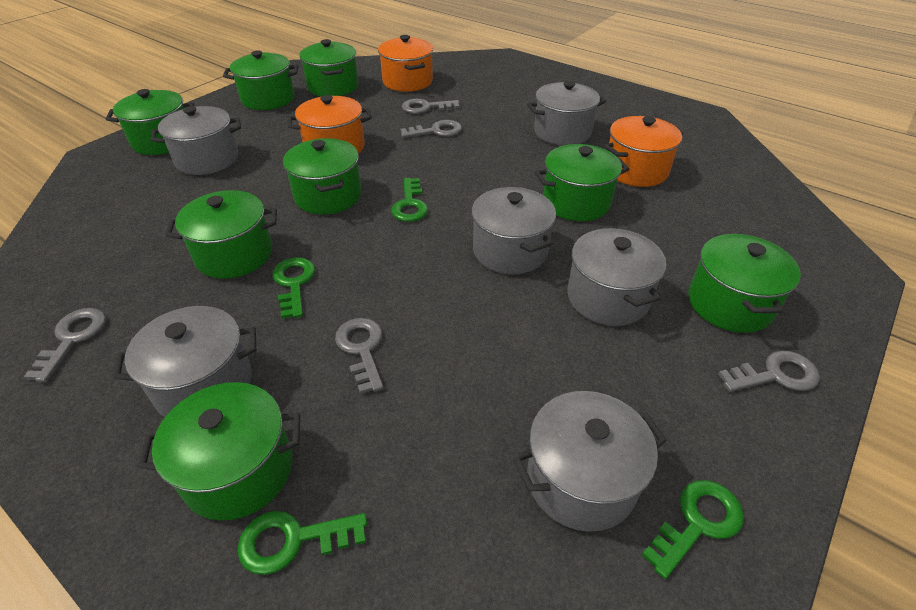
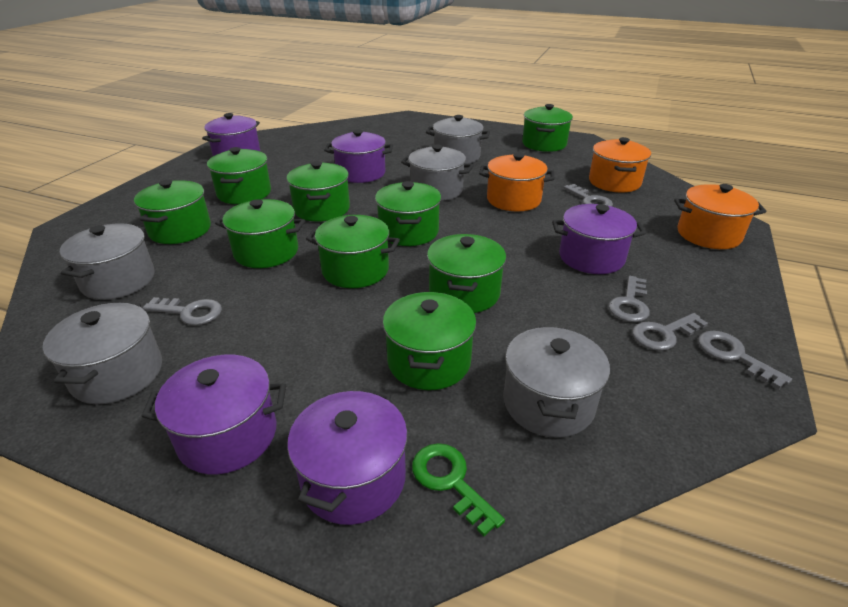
green key: [237,511,367,575] [273,257,315,319] [391,178,428,222] [642,480,744,579] = 4 -> [412,443,505,536] = 1
green pot: [106,89,194,155] [138,382,300,521] [165,190,277,279] [223,50,299,110] [283,138,362,214] [300,39,358,96] [534,144,629,221] [688,234,801,333] = 8 -> [134,180,211,244] [207,147,271,204] [215,199,305,268] [287,161,350,222] [306,215,400,288] [375,181,441,246] [383,292,477,390] [427,234,506,313] [522,104,573,152] = 9
grey pot: [113,306,256,417] [151,106,241,175] [472,187,556,274] [513,391,667,532] [527,81,606,146] [567,228,666,326] = 6 -> [43,303,162,404] [60,223,155,300] [401,144,474,201] [426,115,490,164] [503,326,610,438] = 5
purple pot: none = 0 -> [141,355,286,474] [202,113,260,156] [287,388,408,525] [324,130,393,183] [552,204,646,274] = 5

